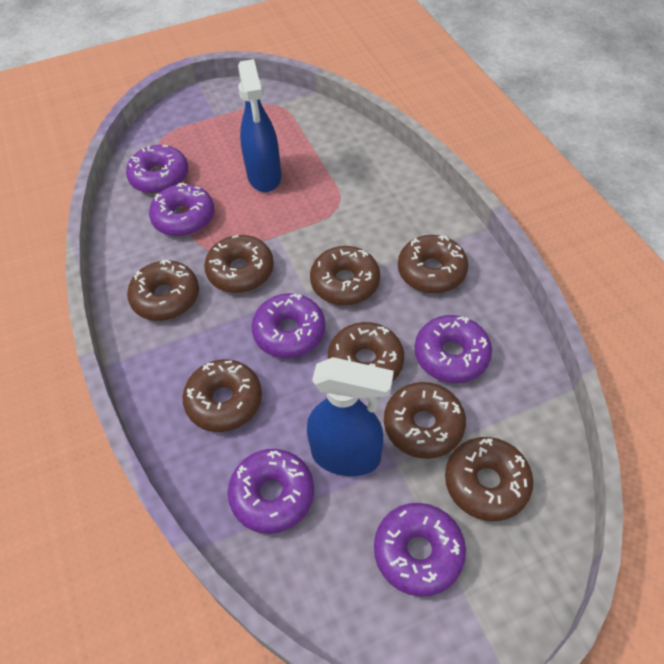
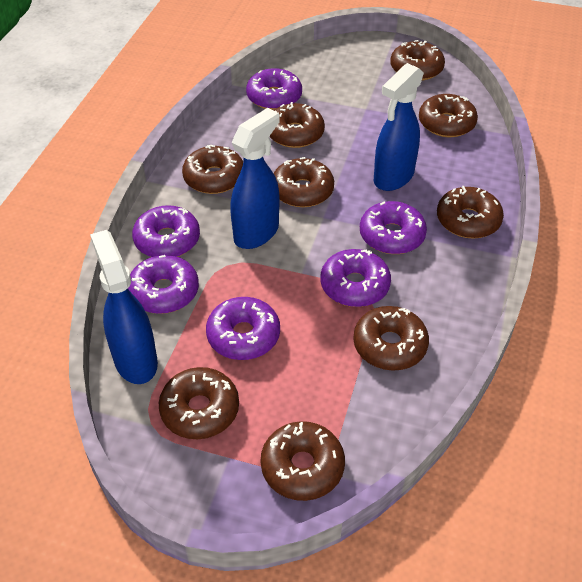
blue spray bottle: [238,59,281,192] [307,357,394,476] = 2 -> [90,230,158,384] [230,108,280,249] [374,63,424,191] = 3
brown donut: [127,260,199,321] [182,359,262,432] [204,235,274,293] [310,246,380,305] [328,322,404,382] [384,382,466,459] [398,235,468,294] [445,437,533,521] = 8 -> [159,367,239,439] [182,145,243,194] [261,421,345,501] [269,102,325,148] [274,157,334,207] [353,306,429,371] [390,40,445,81] [419,94,478,137] [437,186,504,239] = 9

